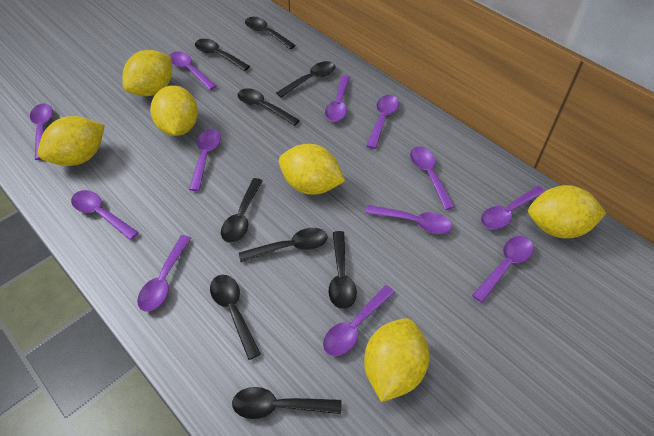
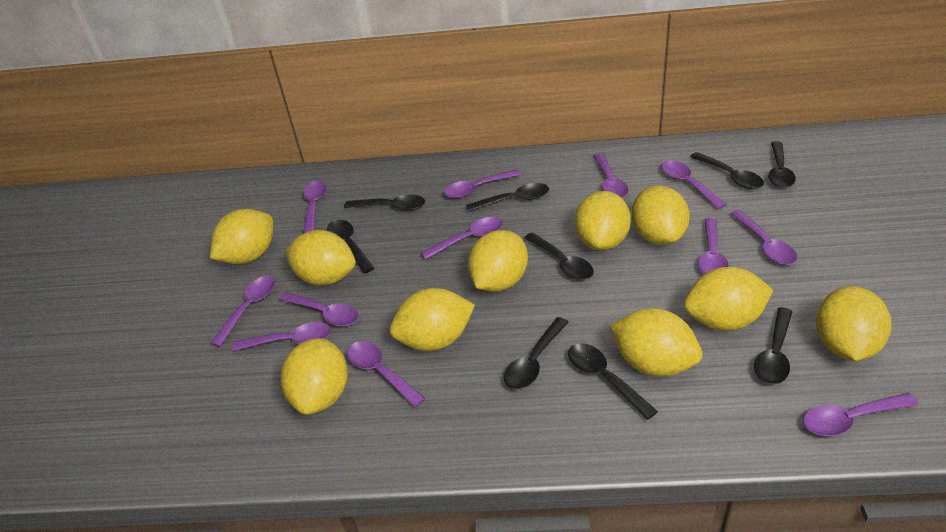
yellow lemon: [38,116,105,166] [122,50,172,96] [150,85,198,136] [279,144,345,195] [364,318,429,402] [528,185,606,238] = 6 -> [210,209,273,264] [280,338,348,415] [285,230,356,285] [390,288,475,351] [468,230,528,292] [575,191,631,250] [609,309,703,377] [631,186,690,245] [684,267,773,331] [816,286,891,361] = 10

